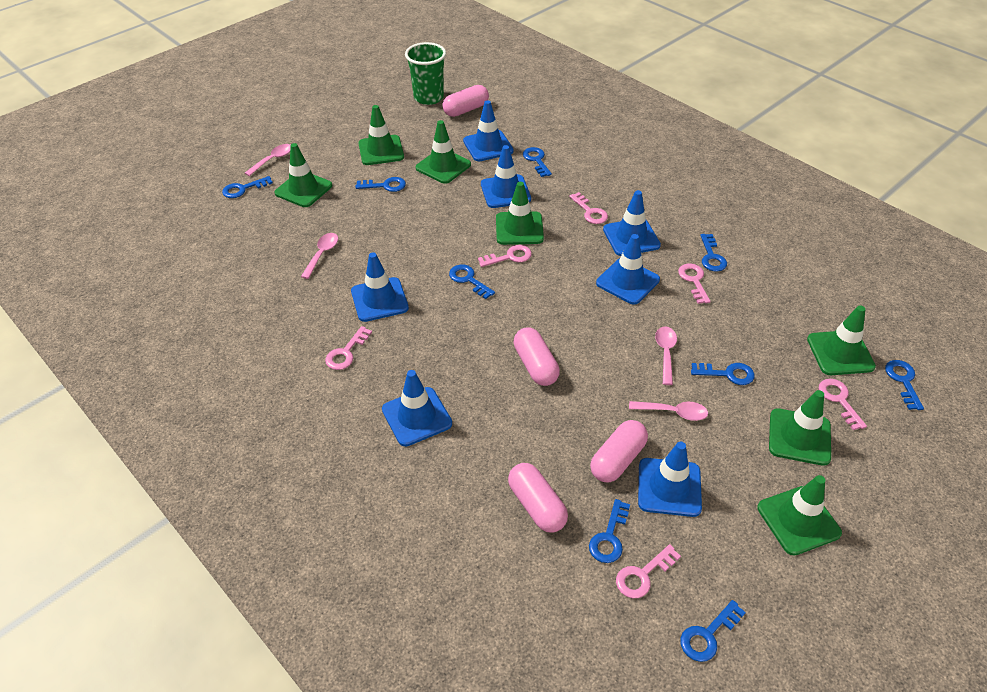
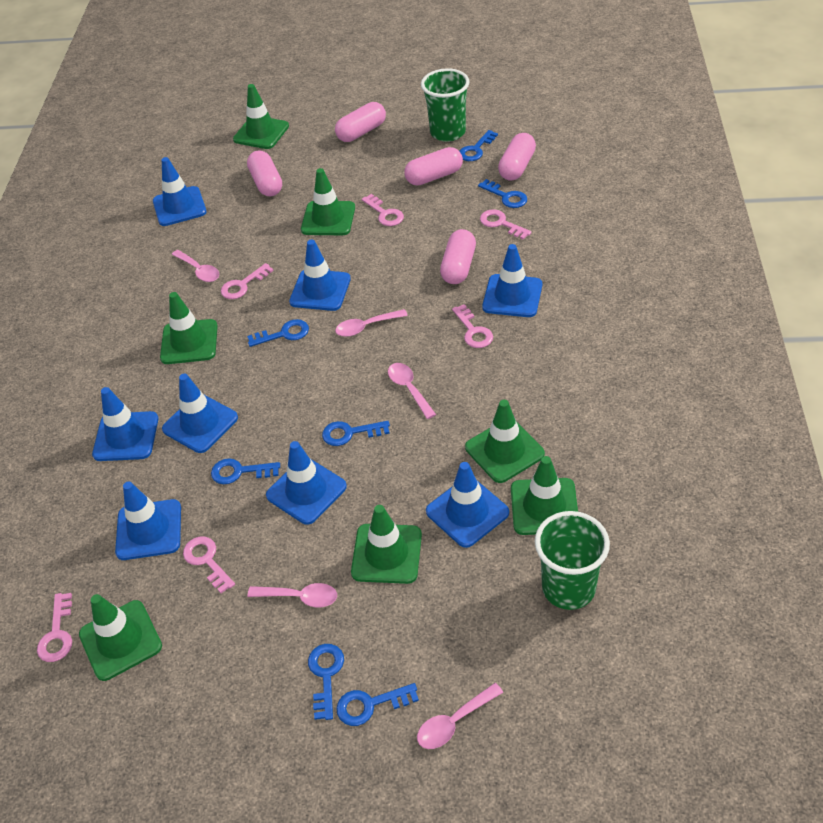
blue key: [222,176,273,198] [355,177,406,192] [449,264,495,299] [523,147,552,177] [589,499,630,563] [680,600,746,662] [691,363,755,385] [700,234,727,272] [885,360,924,410] = 9 -> [211,458,280,484] [247,319,309,347] [308,644,344,720] [322,421,390,446] [336,683,419,726] [459,130,498,161] [478,179,527,208] = 7
blue traffic cone: [351,252,409,322] [382,370,452,446] [463,100,514,161] [481,145,531,208] [596,234,660,305] [603,190,661,256] [638,442,702,517] = 7 -> [92,387,158,461] [115,481,181,560] [153,157,207,226] [162,374,238,453] [266,441,347,525] [289,240,351,311] [426,462,509,548] [482,244,542,317] = 8
green cup: [405,42,446,105] = 1 -> [421,68,469,142] [535,511,610,610] = 2
pink capsule: [442,85,489,117] [508,463,568,533] [514,327,560,386] [590,420,648,482] = 4 -> [247,150,282,196] [335,102,386,142] [404,147,463,186] [440,229,476,284] [498,133,536,181] = 5
pink spoon: [245,144,291,176] [301,233,338,279] [629,401,708,421] [655,326,677,385] = 4 -> [172,250,219,282] [247,583,337,607] [335,309,408,337] [388,363,436,419] [417,683,503,749] = 5

